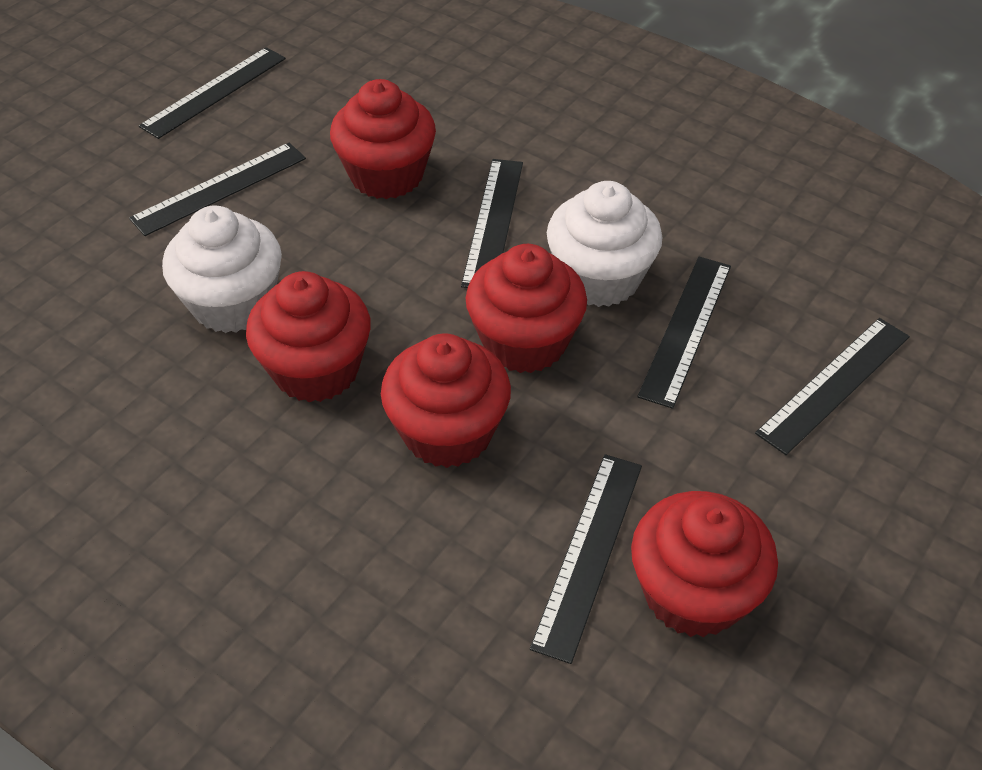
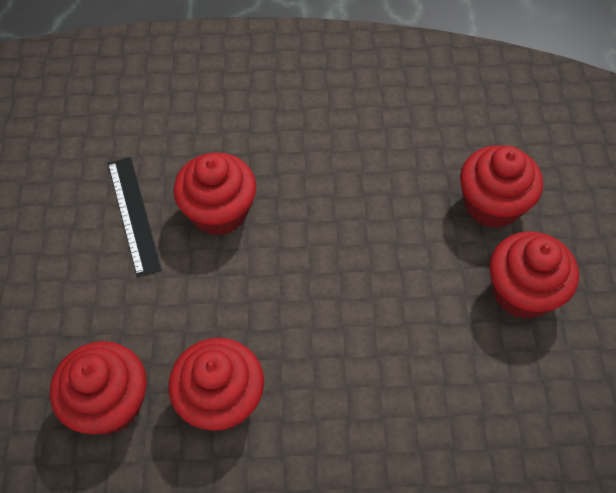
black ruler: [129,143,306,236] [139,47,286,139] [461,159,523,288] [530,454,642,664] [637,257,731,409] [755,318,910,455] = 6 -> [108,157,162,277] = 1
white cupcake: [162,206,282,333] [547,181,662,307] = 2 -> none = 0

